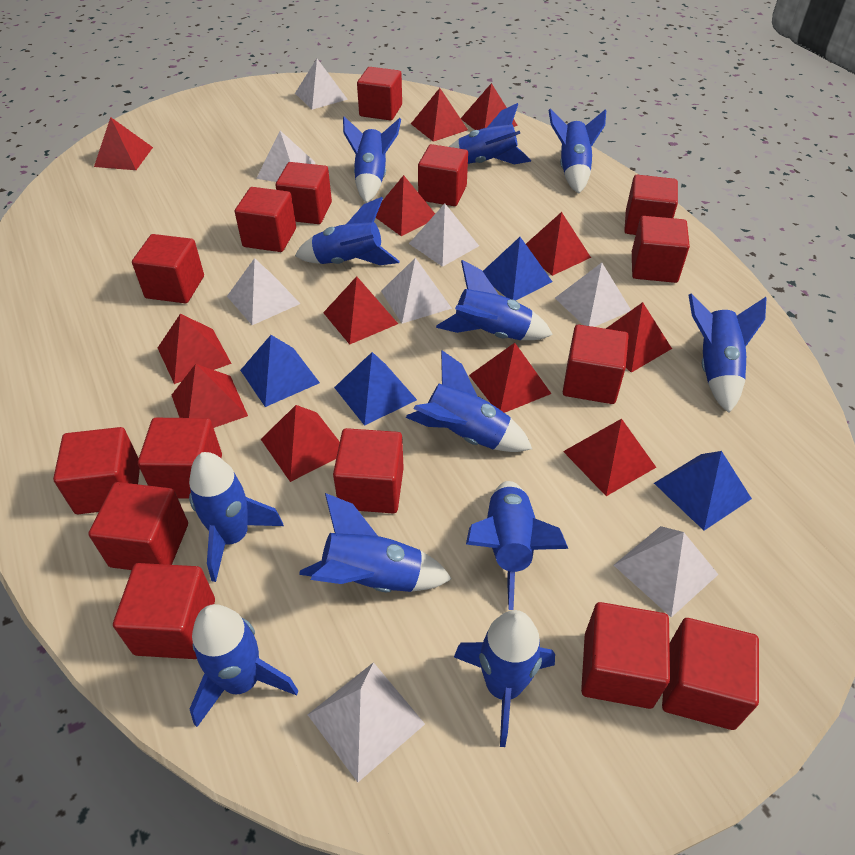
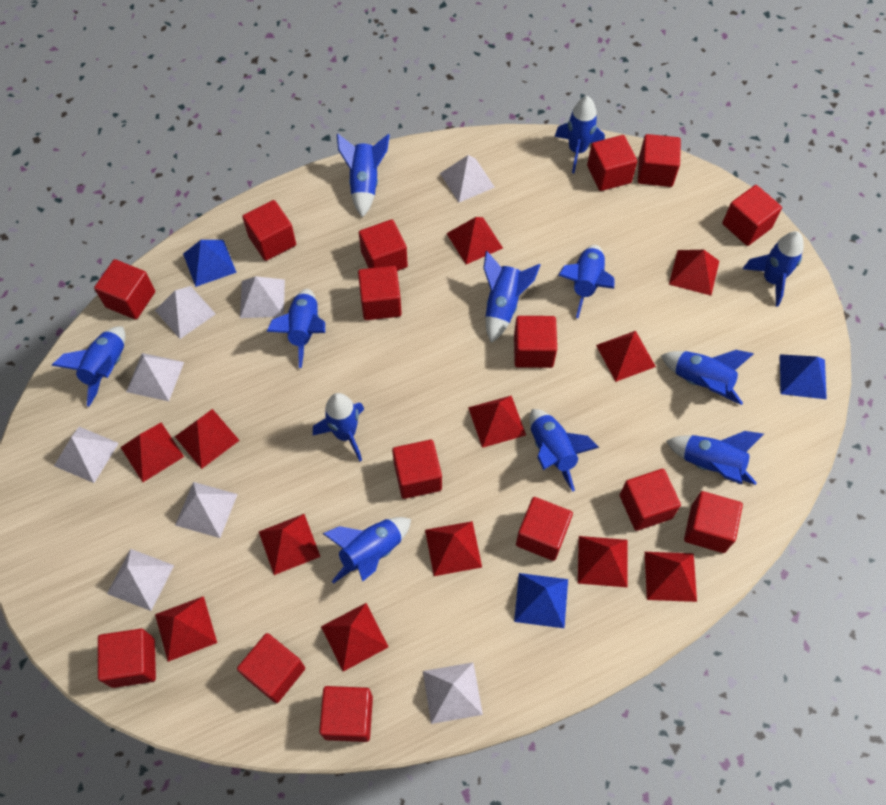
blue pyramid: [240,335,320,407] [334,352,417,426] [483,237,552,301] [654,451,752,530] = 4 -> [183,240,237,287] [514,573,568,628] [780,354,827,399] = 3

